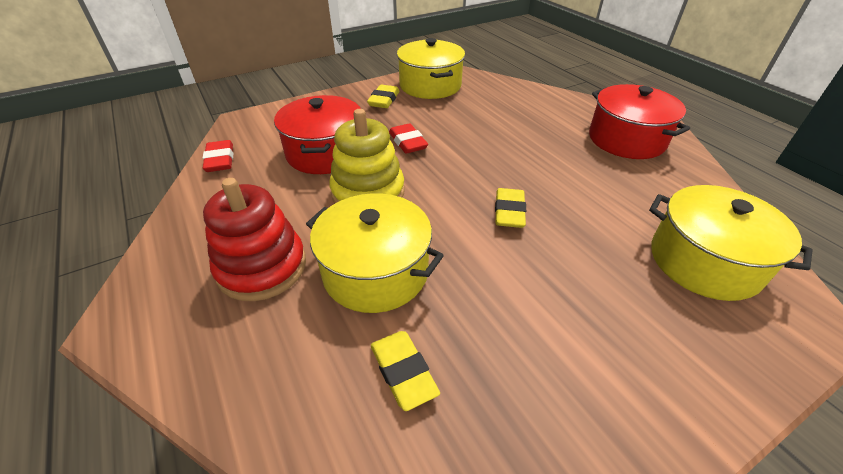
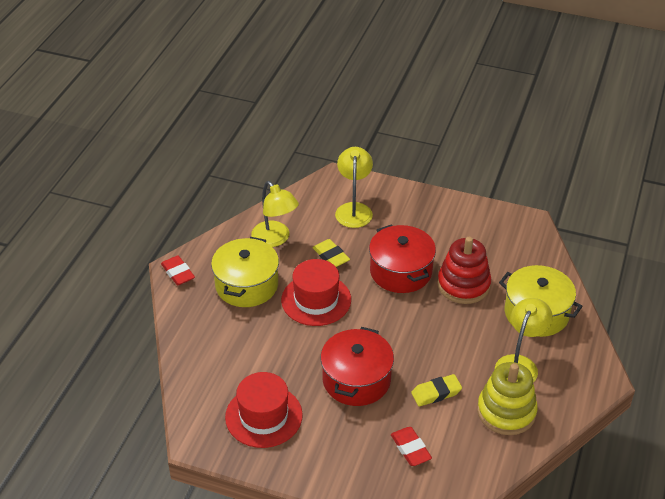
red hat: none = 0 -> [225,372,303,448] [281,259,351,326] = 2
yellow eraser: [367,85,400,108] [371,331,440,411] [495,188,526,228] = 3 -> [313,239,350,267] [411,374,462,406] = 2
yellow lamp: none = 0 -> [251,181,299,247] [335,147,373,228] [495,298,553,383] = 3
yellow pot: [306,193,444,313] [397,38,465,99] [649,185,813,301] = 3 -> [211,237,279,307] [499,265,583,337] = 2

